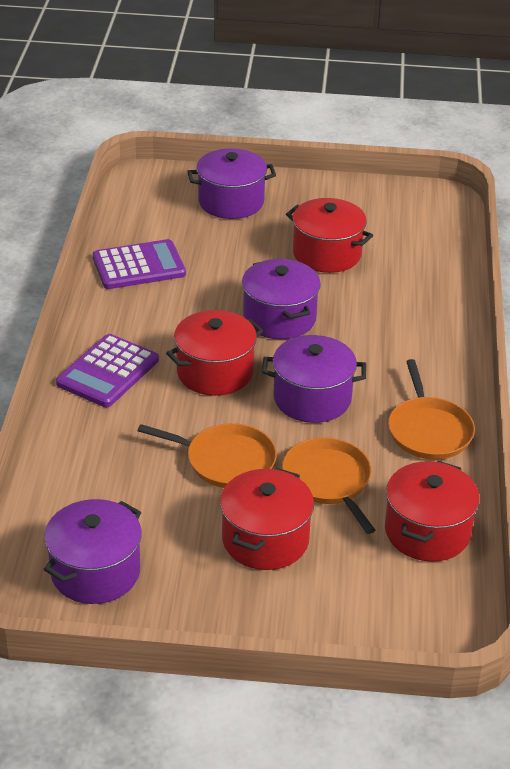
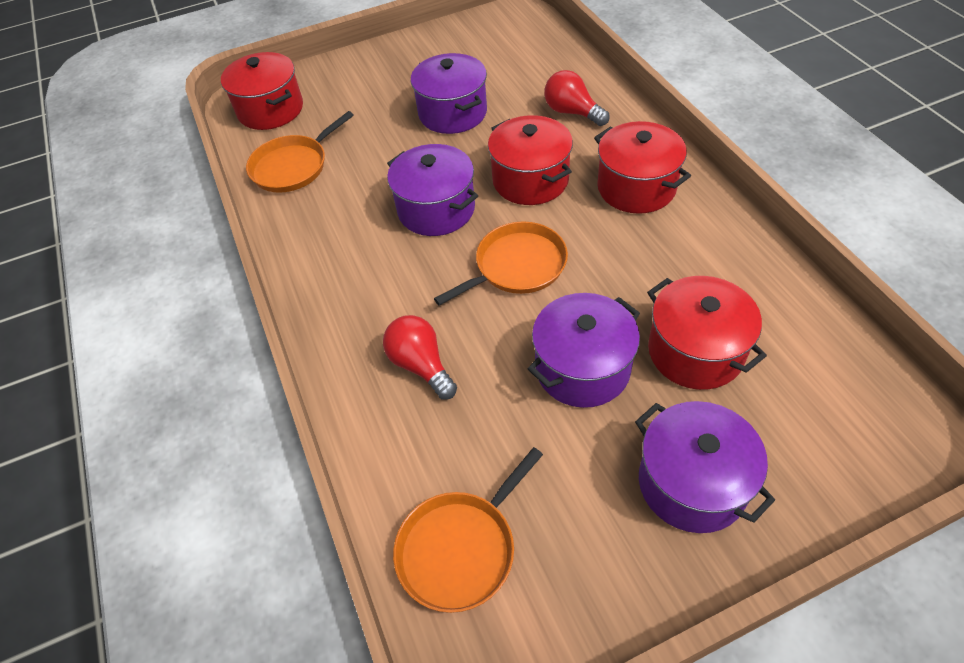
purple calculator: [56,334,159,407] [93,239,186,289] = 2 -> none = 0
red light bulb: none = 0 -> [383,315,457,399] [544,70,609,126] = 2

